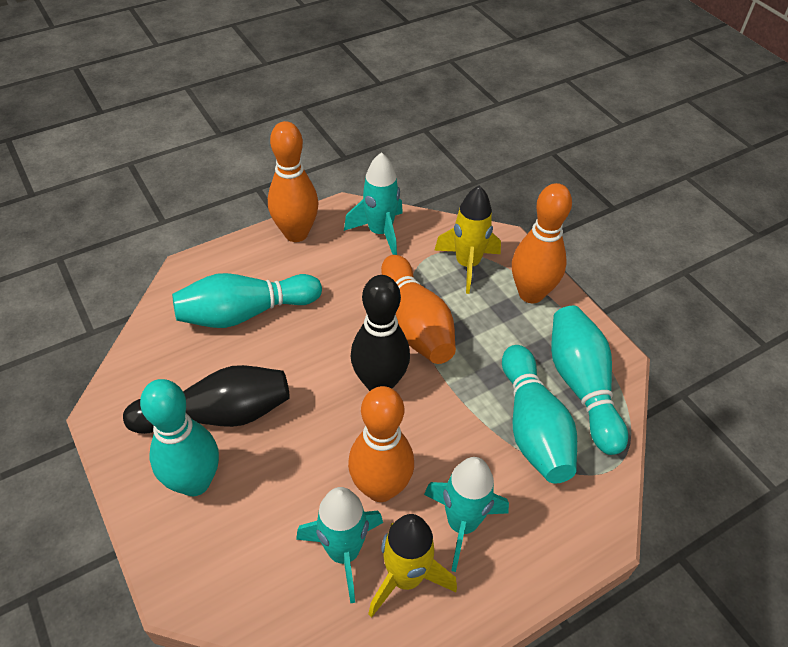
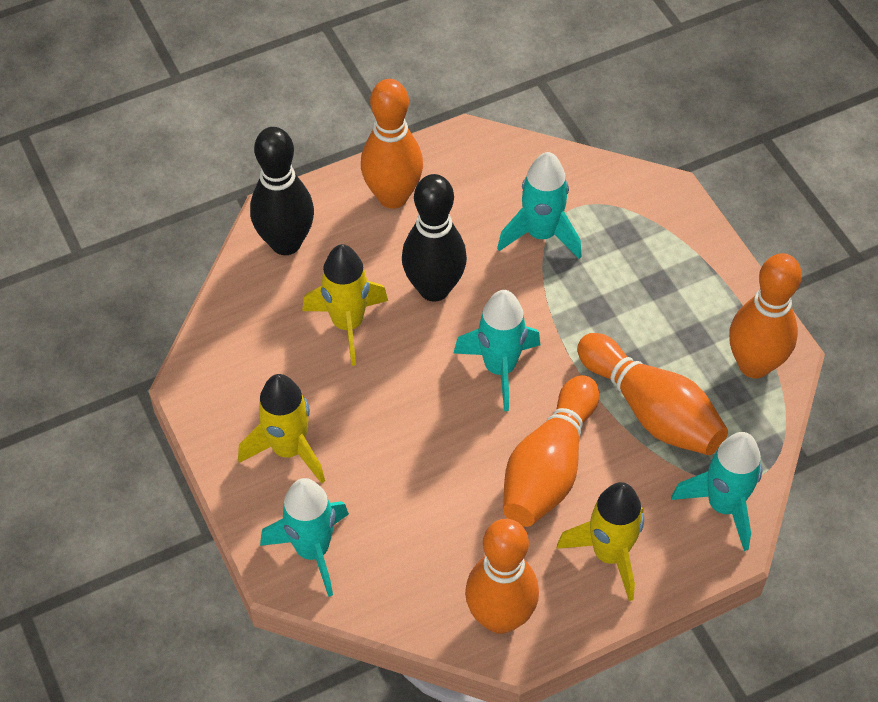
orange bowling pin: [268,121,319,242] [348,386,414,502] [381,255,456,364] [512,183,572,304] = 4 -> [361,79,423,209] [465,519,539,634] [503,375,599,527] [577,333,728,455] [729,253,802,378] = 5
turquoise bowling pin: [140,379,219,496] [172,273,322,328] [502,345,577,483] [551,306,628,455] = 4 -> none = 0
turquoise rocket: [296,487,383,603] [344,152,403,255] [424,457,509,572] = 3 -> [260,478,349,597] [454,290,540,411] [497,152,582,259] [671,432,762,551] = 4
yellow rocket: [368,514,457,618] [434,185,501,294] = 2 -> [238,374,325,483] [302,244,388,366] [556,482,644,601] = 3

